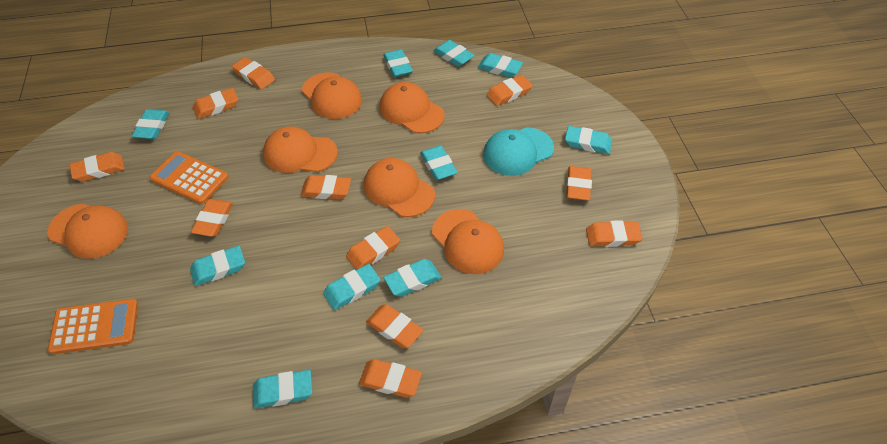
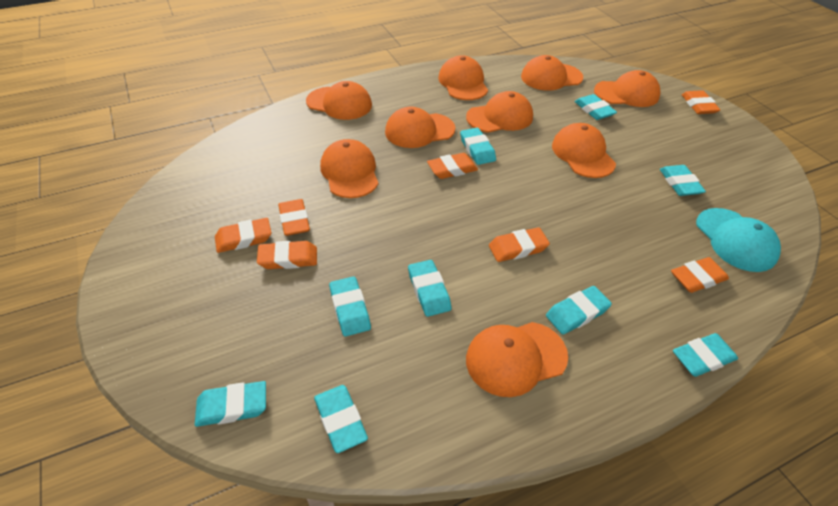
orange calculator: [48,299,138,354] [150,151,229,204] = 2 -> none = 0
orange cap: [47,204,128,259] [263,126,338,173] [302,73,362,119] [364,158,435,217] [380,82,445,134] [432,209,504,274] = 6 -> [306,81,372,120] [320,139,378,198] [385,107,455,148] [438,55,488,100] [466,91,533,133] [466,322,568,397] [521,55,583,91] [552,123,616,178] [594,70,660,107] = 9
orange eraser: [70,152,125,182] [191,199,233,237] [193,88,239,119] [232,57,275,89] [301,175,351,199] [346,226,400,270] [359,359,422,398] [366,304,424,348] [486,75,533,106] [566,166,592,201] [586,220,642,247] = 11 -> [215,218,271,253] [257,241,317,269] [278,199,310,236] [427,153,478,179] [489,227,550,262] [671,257,729,293] [682,90,720,114] = 7
turquoise eraser: [132,109,169,139] [190,246,245,286] [253,370,312,408] [323,264,380,310] [383,49,413,77] [384,259,441,297] [420,145,458,180] [433,40,475,67] [478,53,523,77] [565,126,612,154] = 10 -> [195,381,266,427] [314,385,368,453] [329,276,371,336] [408,260,451,317] [460,128,496,165] [546,286,612,335] [575,94,617,120] [660,165,706,196] [673,333,738,377] = 9

